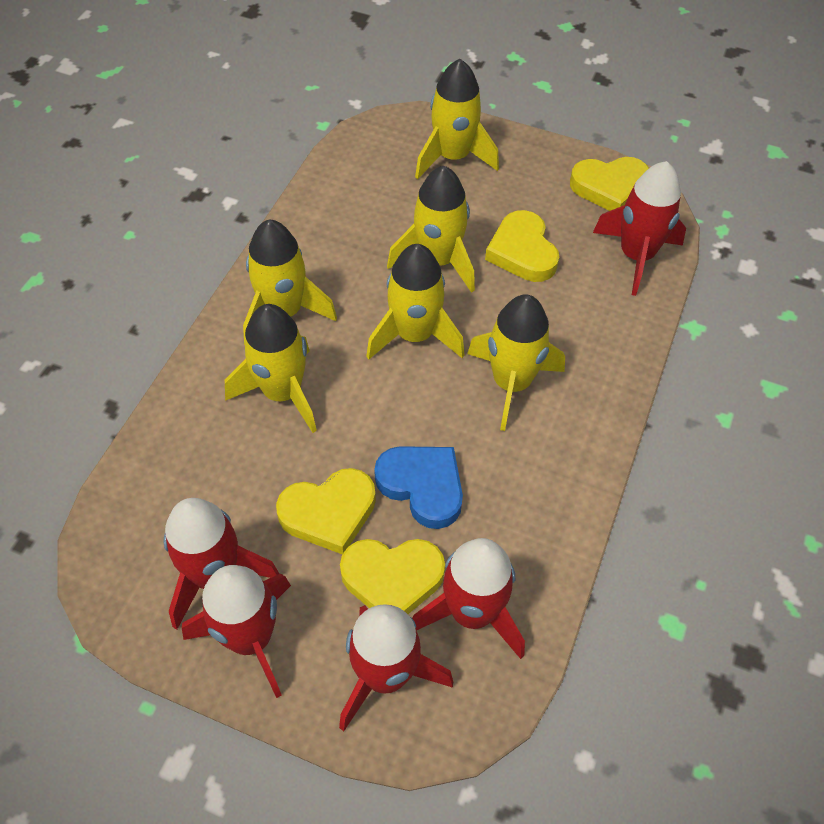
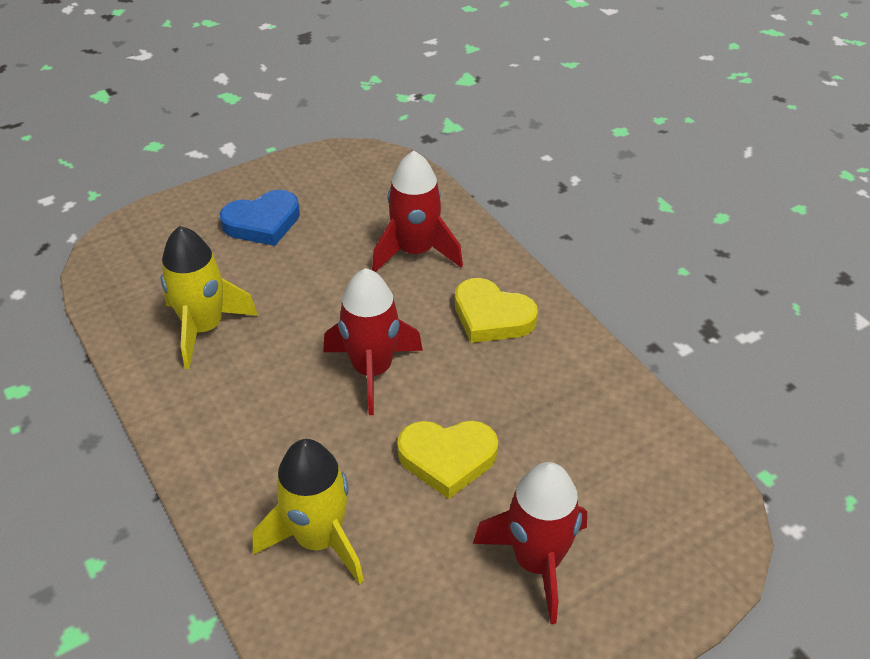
red rocket: [163,498,279,630] [182,565,291,698] [339,604,453,731] [412,538,525,659] [593,161,686,296] = 5 -> [323,268,423,415] [372,151,463,272] [473,462,587,624] = 3
yellow heart: [276,468,376,554] [340,539,445,614] [485,210,559,282] [570,157,649,211] = 4 -> [397,420,498,499] [455,278,538,343] = 2
yellow rocket: [225,304,317,433] [243,220,337,345] [366,244,464,360] [387,165,475,293] [415,59,499,179] [467,294,565,431] = 6 -> [161,226,258,369] [252,439,364,584] = 2

